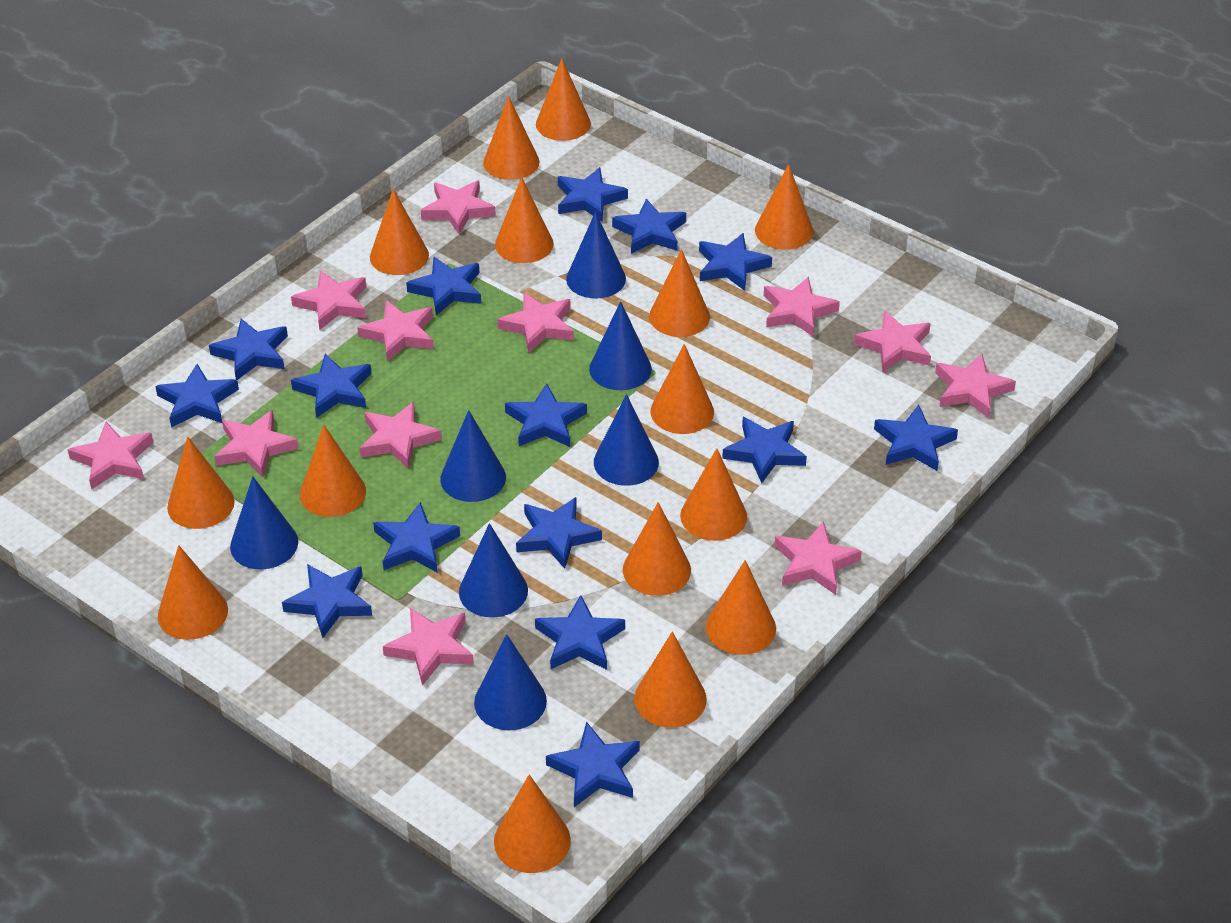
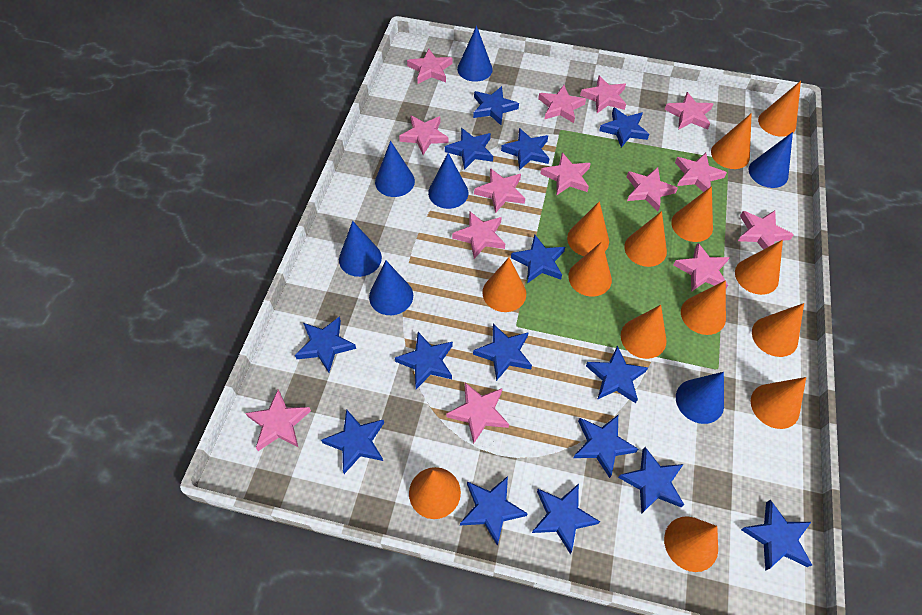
orange cone: [158,545,228,640] [167,436,234,529] [300,425,366,517] [370,189,429,275] [483,96,539,180] [494,774,571,873] [495,177,554,263] [536,58,591,141] [623,502,691,596] [634,631,707,728] [649,249,710,337] [650,344,714,434] [680,448,747,541] [706,560,776,655] [755,164,813,250] = 15 -> [409,467,461,519] [482,258,526,312] [567,201,609,256] [568,242,612,297] [621,305,667,359] [624,211,667,267] [664,516,718,572] [671,186,713,242] [681,280,726,335] [711,113,752,169] [735,240,783,295] [751,377,806,429] [752,303,804,357] [758,81,801,137] = 14
pink star: [68,422,154,490] [214,410,299,477] [291,270,366,330] [357,300,434,362] [360,402,442,469] [383,608,474,686] [421,180,496,234] [497,292,574,353] [764,277,840,337] [775,521,862,595] [854,311,931,372] [935,354,1016,418] = 12 -> [245,390,311,451] [399,115,449,155] [407,48,452,84] [446,382,509,444] [452,211,505,259] [474,168,525,213] [538,85,586,123] [541,153,591,195] [580,76,626,113] [627,167,678,211] [664,92,713,130] [673,243,730,292] [675,153,727,192] [738,210,794,250] = 14

